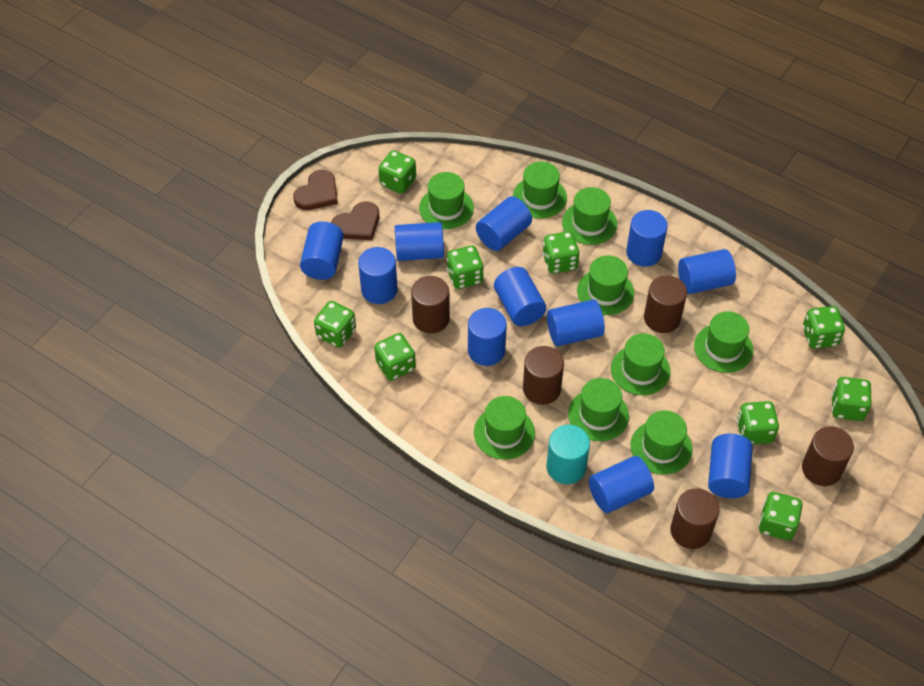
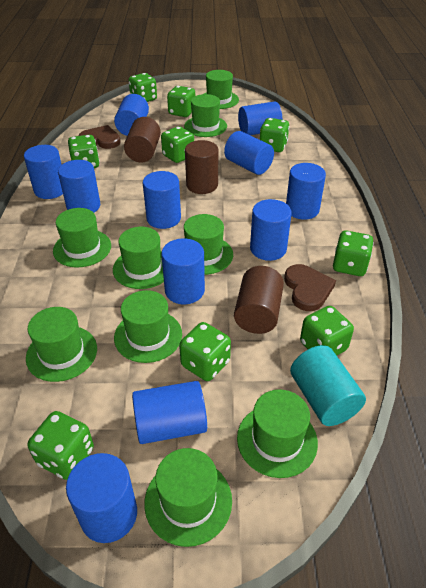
brown cylinder: [411,276,450,334] [523,346,564,405] [644,275,687,333] [671,488,720,549] [802,427,854,486] = 5 -> [124,117,161,162] [185,140,218,194] [234,266,284,334] = 3

